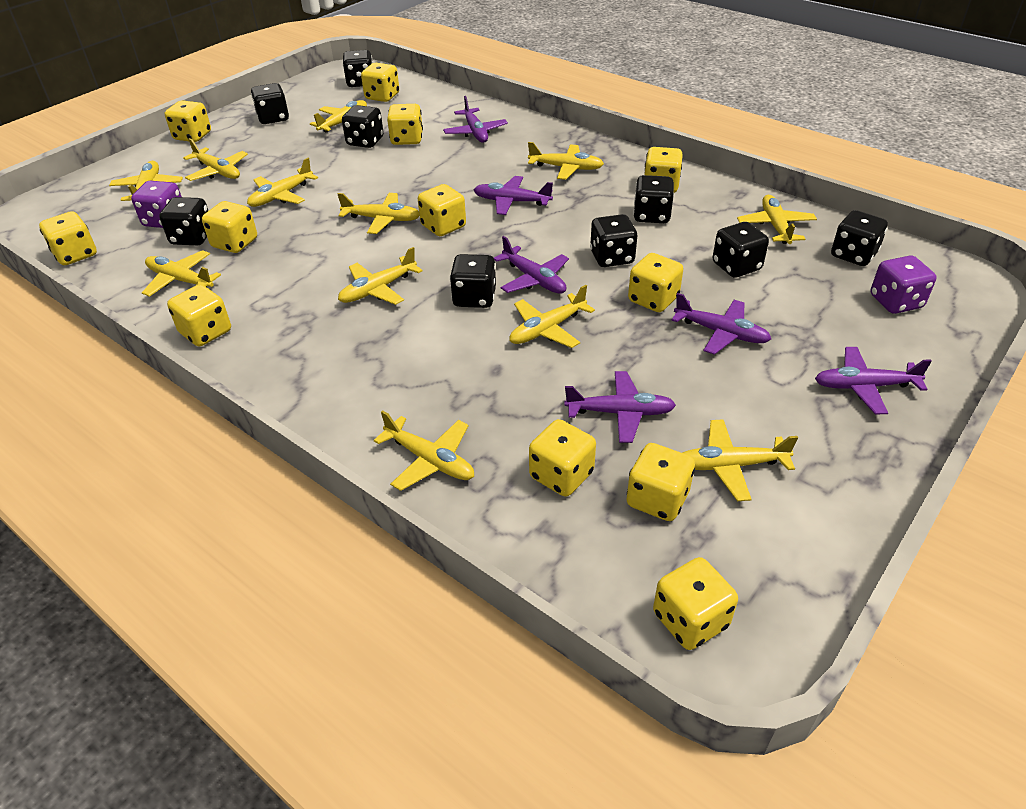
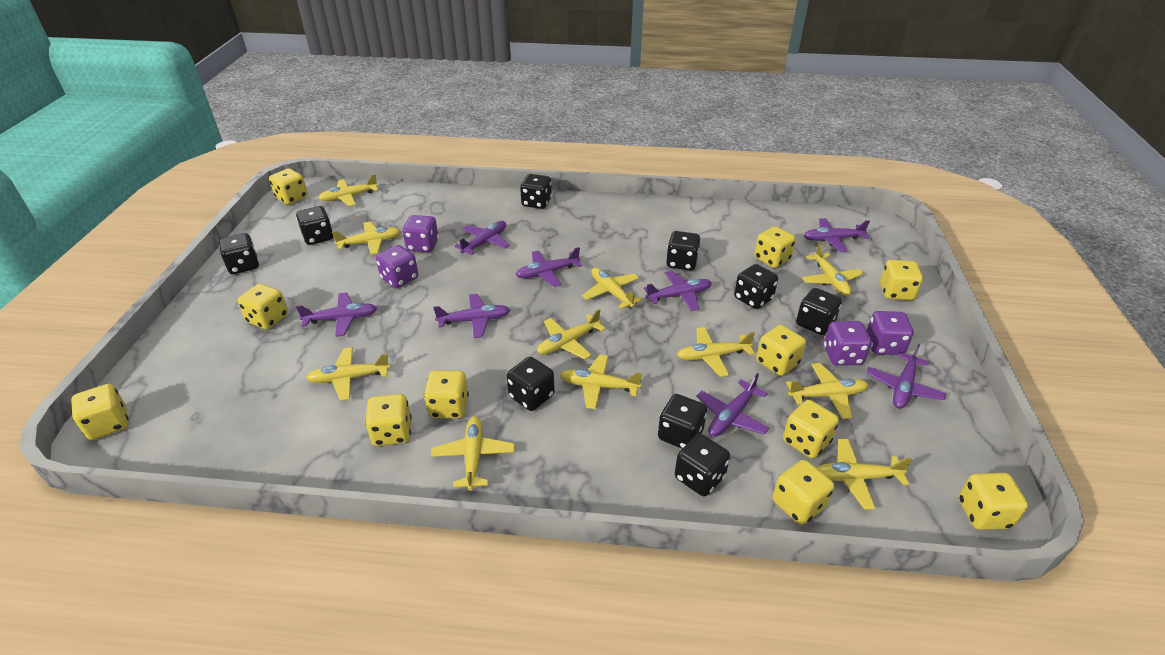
purple dice: [131,181,182,228] [871,255,936,314] = 2 -> [376,245,418,288] [402,215,439,252] [824,321,872,365] [867,311,913,355] = 4
purple plane: [443,96,508,143] [474,176,553,215] [494,236,569,294] [564,371,676,443] [671,293,771,355] [815,347,932,414] = 6 -> [296,292,377,337] [433,294,510,338] [454,221,510,255] [516,247,582,287] [644,271,712,311] [696,373,769,437] [804,218,870,252] [866,344,946,409] = 8
yellow dice: [39,211,97,265] [165,100,211,142] [167,285,231,347] [202,201,257,253] [361,63,399,102] [387,104,423,145] [418,184,466,236] [529,419,596,497] [626,443,695,521] [628,253,683,312] [645,147,683,193] [653,557,738,650] = 12 -> [71,384,129,440] [238,284,288,329] [269,169,308,205] [365,394,412,446] [424,370,469,418] [754,226,796,268] [756,325,806,376] [773,460,834,525] [783,400,839,458] [880,260,923,300] [958,473,1028,530] = 11
yellow plane: [109,161,183,201] [142,250,221,297] [183,138,248,181] [247,158,318,207] [310,100,367,133] [338,193,419,234] [338,247,423,305] [374,410,474,491] [510,285,595,348] [528,142,604,180] [682,419,798,501] [737,195,817,244] = 12 -> [306,347,391,401] [318,174,378,206] [332,222,401,255] [431,416,515,491] [537,309,606,359] [560,355,642,409] [582,267,643,309] [677,327,755,377] [786,363,868,419] [802,243,864,296] [816,439,912,509] = 11

